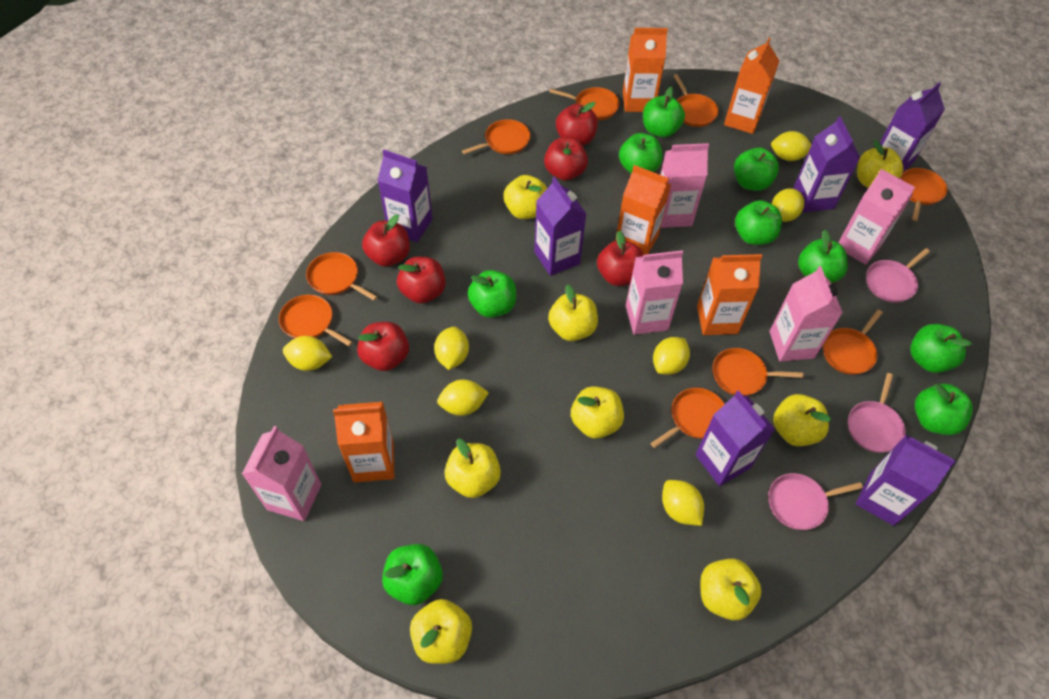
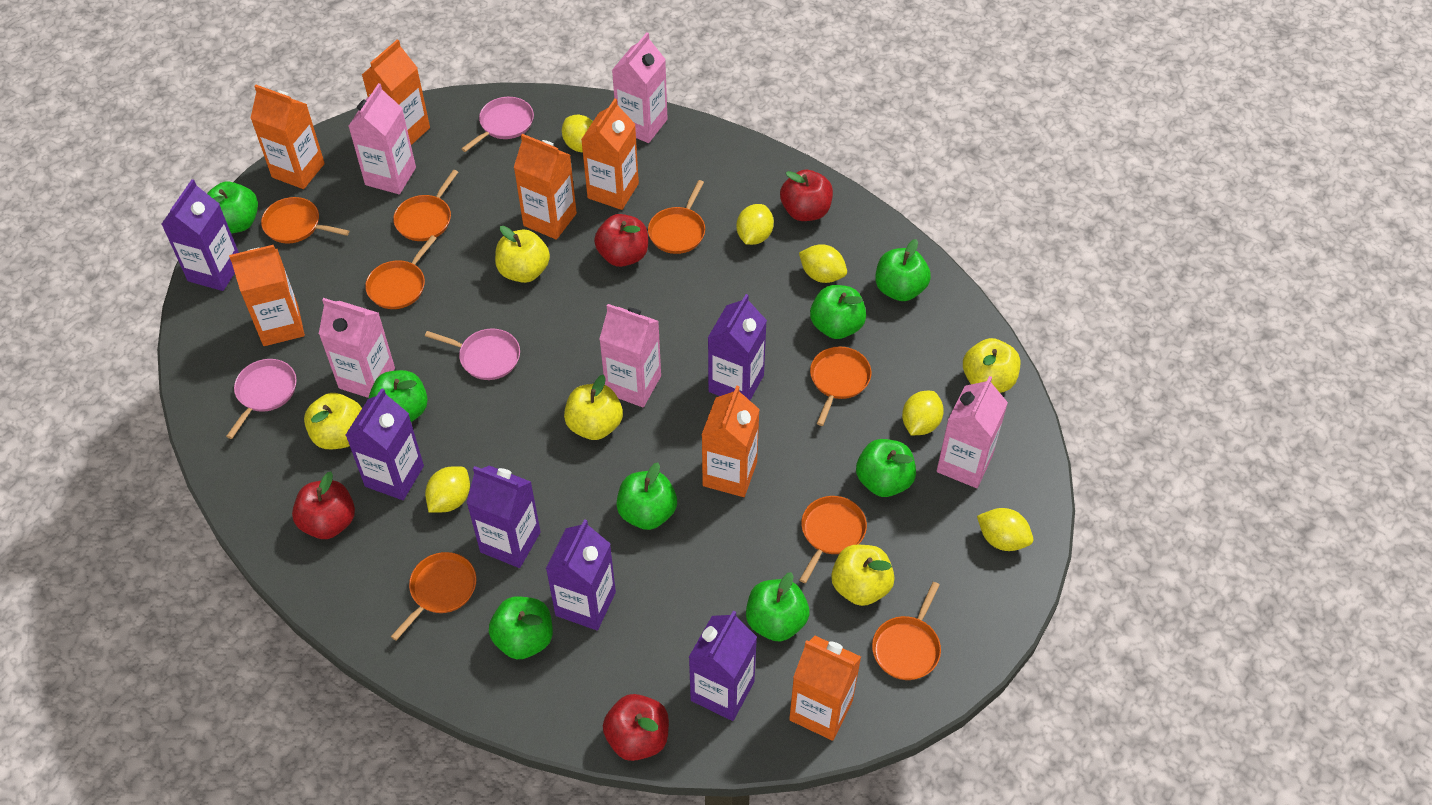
green apple: [382,544,443,605] [468,270,516,318] [619,133,662,173] [643,86,685,137] [734,147,779,191] [735,200,782,245] [798,229,848,283] [910,324,972,373] [915,384,973,435] = 9 -> [207,181,258,233] [368,370,428,422] [489,596,553,659] [616,463,677,530] [746,572,809,641] [810,285,866,339] [856,439,916,497] [875,239,931,301] = 8
orange carton: [333,402,394,483] [615,165,671,255] [623,28,668,112] [697,254,762,335] [724,38,779,134] = 5 -> [229,245,305,346] [250,85,325,189] [362,39,430,145] [514,134,577,240] [581,98,639,210] [702,385,760,497] [789,636,861,741] = 7
orange pan: [279,295,353,346] [306,252,377,301] [462,119,530,154] [549,87,620,120] [650,388,725,448] [673,74,718,127] [712,348,804,396] [823,309,883,375] [900,168,947,221] = 9 -> [261,197,349,243] [365,235,437,309] [391,552,476,641] [393,170,458,241] [648,180,705,254] [800,496,867,583] [810,346,872,426] [872,582,941,680] = 8
red apple: [357,322,409,371] [362,215,410,267] [397,257,446,304] [544,137,588,181] [556,102,598,146] [597,231,644,286] = 6 -> [292,472,355,539] [594,214,648,267] [603,694,669,761] [780,170,833,221] = 4
yellow apple: [410,599,472,664] [445,439,501,498] [503,175,547,219] [548,284,598,341] [571,386,624,439] [701,558,762,620] [773,394,831,446] [857,140,903,188] = 8 -> [304,393,362,449] [495,226,550,283] [564,375,623,440] [831,545,895,606] [963,338,1020,393] = 5
yellow lemon: [283,336,332,371] [434,326,469,370] [437,379,489,416] [653,337,690,375] [662,480,704,526] [771,131,811,161] [772,188,804,222] = 7 -> [425,466,470,513] [562,115,593,152] [737,204,774,245] [799,244,847,283] [902,391,944,435] [977,508,1033,551] = 6

